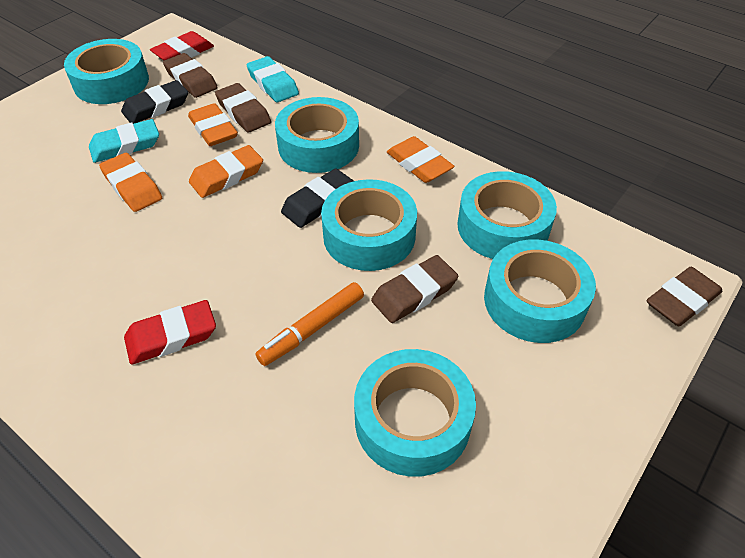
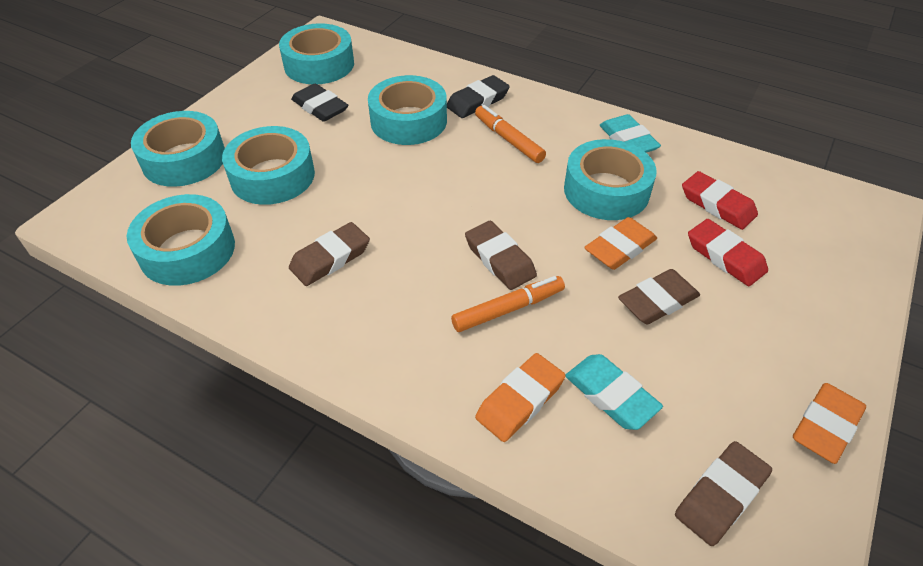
orange eraser: [99,153,162,212] [188,103,238,146] [189,145,263,198] [387,136,455,183] = 4 -> [475,353,566,442] [584,217,657,270] [793,383,866,464] = 3
orange marker: [255,282,364,366] = 1 -> [451,276,565,332] [475,105,546,163] = 2

